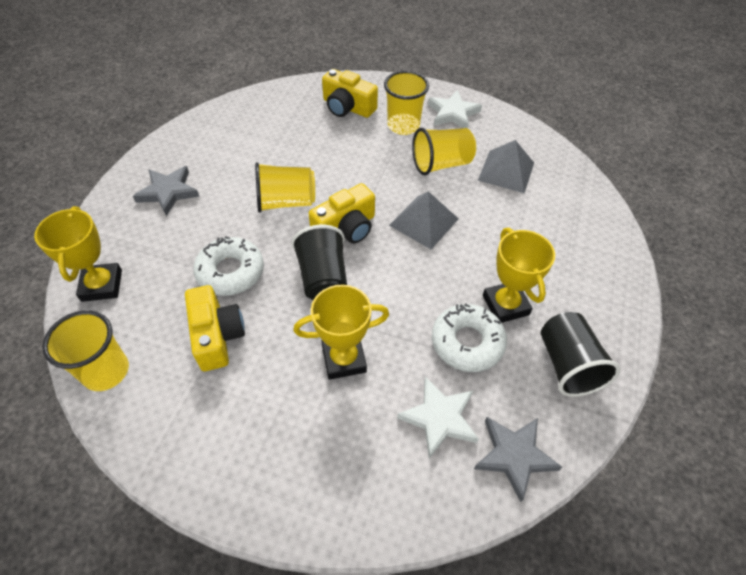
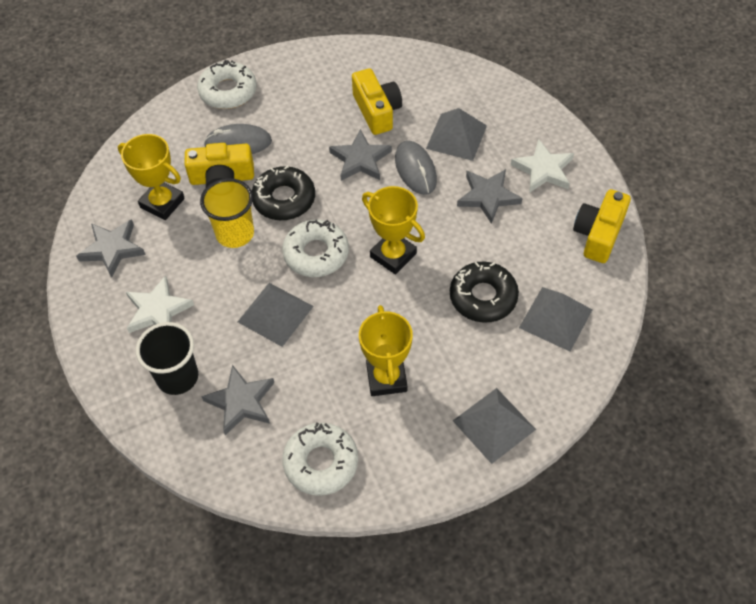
black cup: [291,225,347,300] [541,312,621,397] = 2 -> [136,322,198,395] = 1
black donut: none = 0 -> [252,165,315,220] [450,262,519,323] = 2
grey mouse: none = 0 -> [204,124,272,154] [395,141,437,195] = 2
grey pyramid: [389,191,459,249] [478,140,534,193] = 2 -> [238,283,314,347] [426,108,487,161] [453,388,536,464] [519,287,592,352] = 4
grey star: [133,166,200,216] [474,417,562,502] = 2 -> [76,219,146,278] [201,365,274,435] [329,129,392,181] [457,169,522,224] = 4
white donut: [193,236,264,296] [432,303,507,372] = 2 -> [197,60,257,109] [282,220,349,277] [282,423,358,496] = 3
yellow cup: [42,310,129,391] [255,162,315,213] [384,71,429,135] [412,128,476,175] = 4 -> [200,178,254,248] = 1

